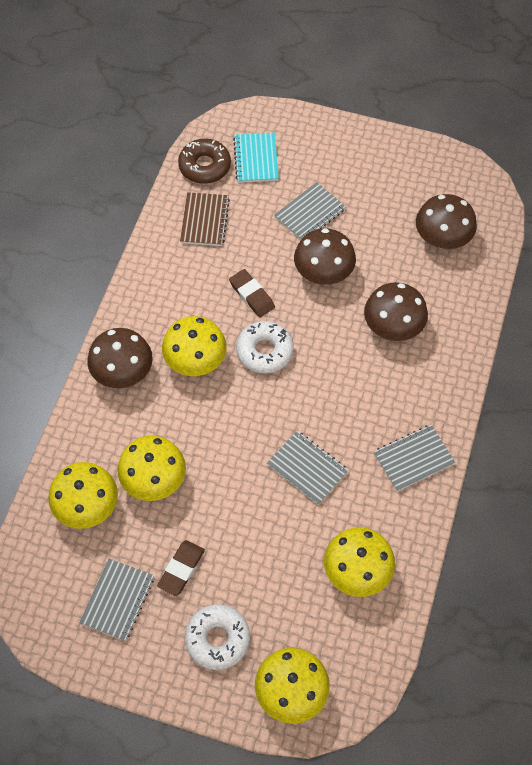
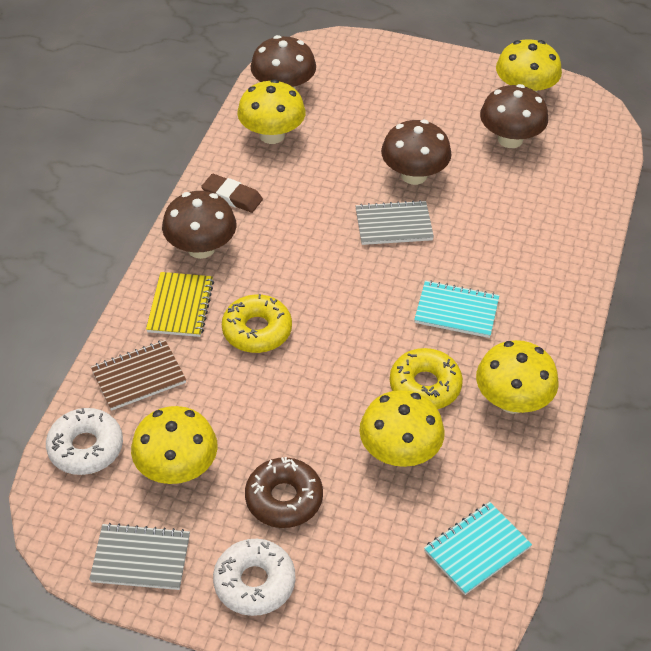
brown eraser: [157,540,205,596] [229,269,275,317] = 2 -> [201,174,263,213] = 1
grey notebook: [79,559,154,641] [267,431,349,505] [274,182,346,240] [374,424,456,492] = 4 -> [89,523,190,590] [356,200,434,245] = 2
turquoise notebook: [233,132,279,183] = 1 -> [414,280,500,338] [424,502,532,595] = 2
yellow donut: none = 0 -> [222,294,292,353] [390,348,463,409] = 2
yellow notebook: none = 0 -> [146,272,214,337] = 1

